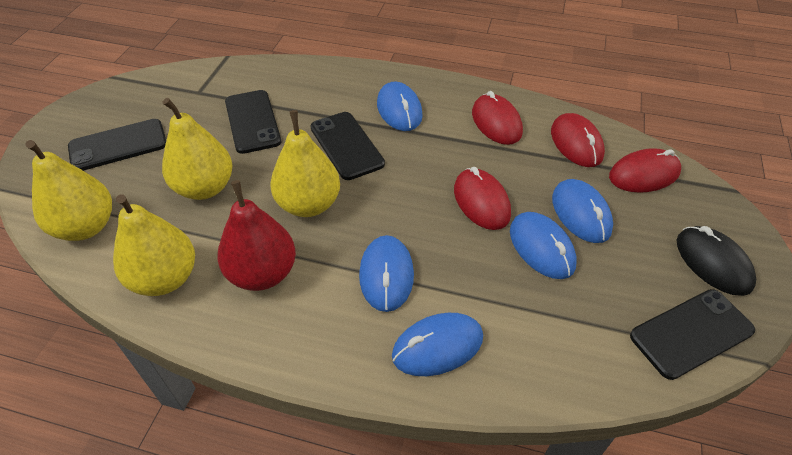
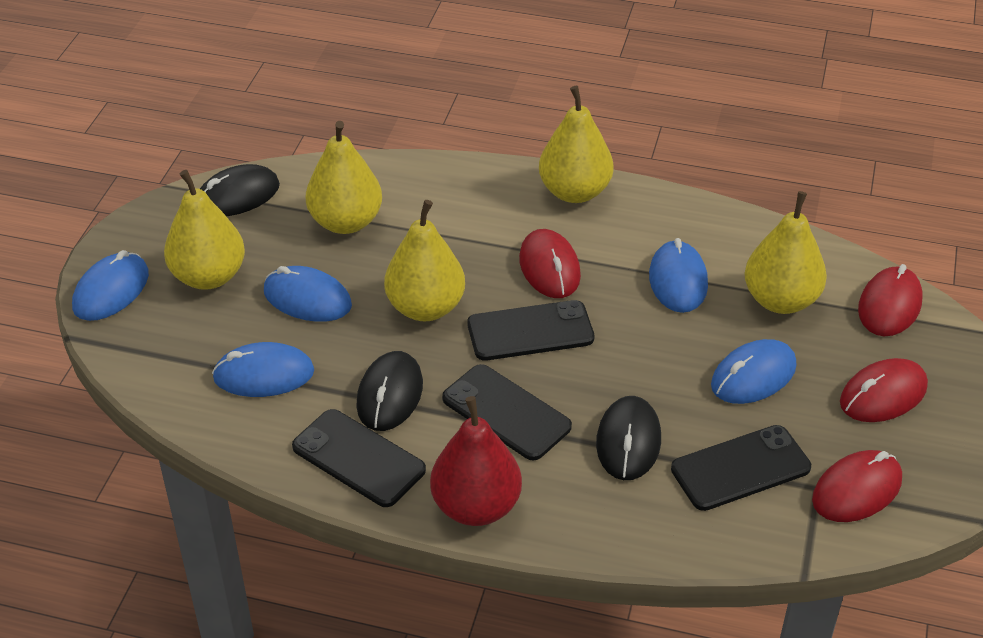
black mouse: [676,226,756,296] = 1 -> [200,164,280,216] [356,351,423,431] [596,396,661,480] = 3
yellow pear: [25,140,112,241] [113,194,195,296] [162,98,233,200] [270,110,340,217] = 4 -> [164,170,245,290] [306,121,382,234] [384,200,465,321] [539,86,614,203] [744,191,827,314] = 5

